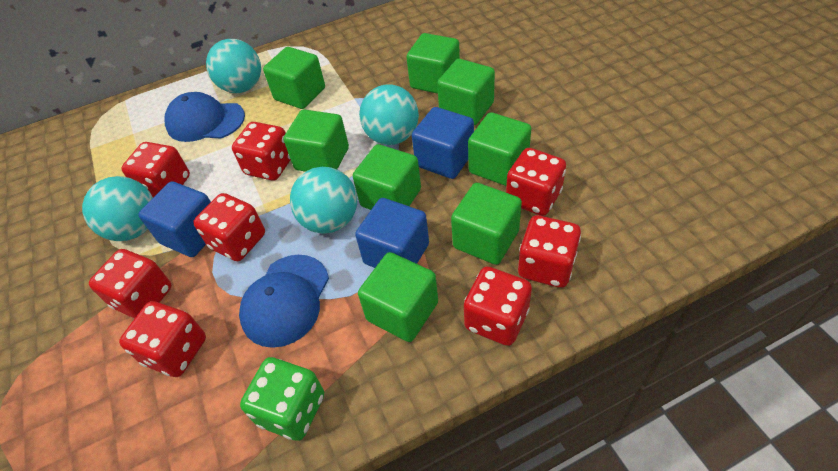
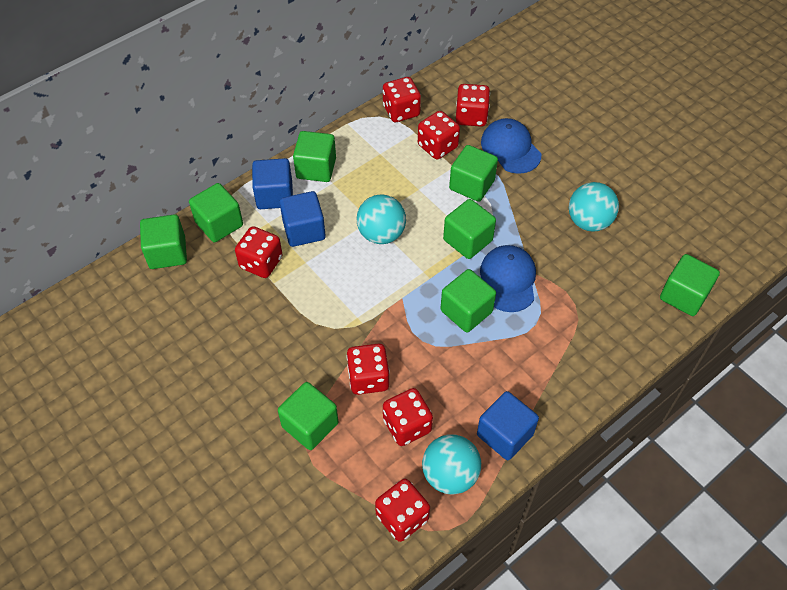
green dice: [240,357,324,441] = 1 -> none = 0
red dice: [89,249,172,319] [119,301,206,377] [121,142,190,197] [193,193,265,261] [232,122,291,181] [464,267,532,346] [506,148,566,216] [518,215,581,288] = 8 -> [235,226,283,278] [346,344,390,395] [375,479,430,542] [383,77,421,122] [383,388,433,446] [418,111,460,160] [456,84,490,127] = 7
turquoise ball: [82,176,153,241] [206,39,261,93] [290,167,357,234] [359,84,419,145] = 4 -> [357,194,406,244] [422,434,481,495] [569,182,619,232] = 3

